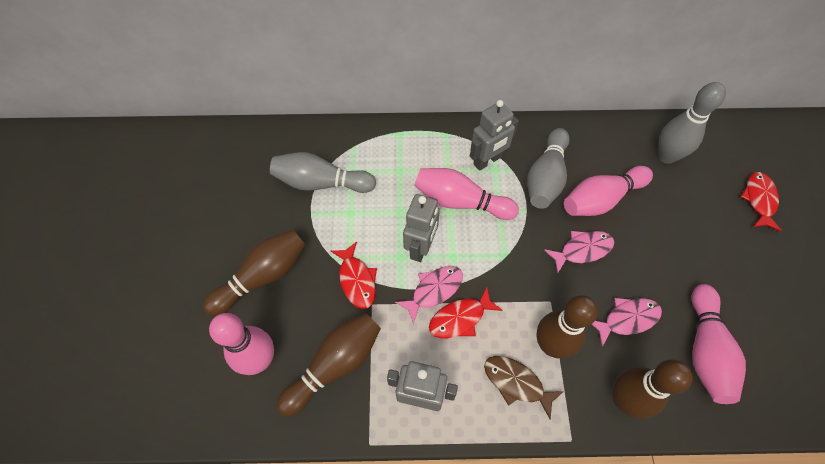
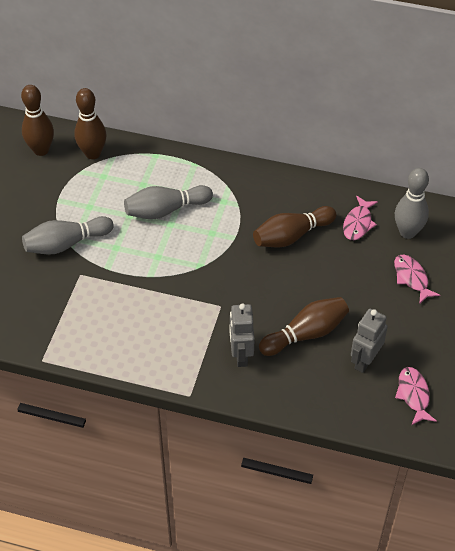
brown fish: [484,356,564,420] = 1 -> none = 0
grey robot: [387,361,458,411] [403,194,440,262] [470,100,519,171] = 3 -> [229,303,255,367] [351,309,388,373] = 2
pink bowling pin: [209,313,274,375] [414,168,519,220] [564,166,653,216] [691,284,746,404] = 4 -> none = 0
red fish: [331,242,377,309] [429,287,503,338] [740,172,782,232] = 3 -> none = 0

